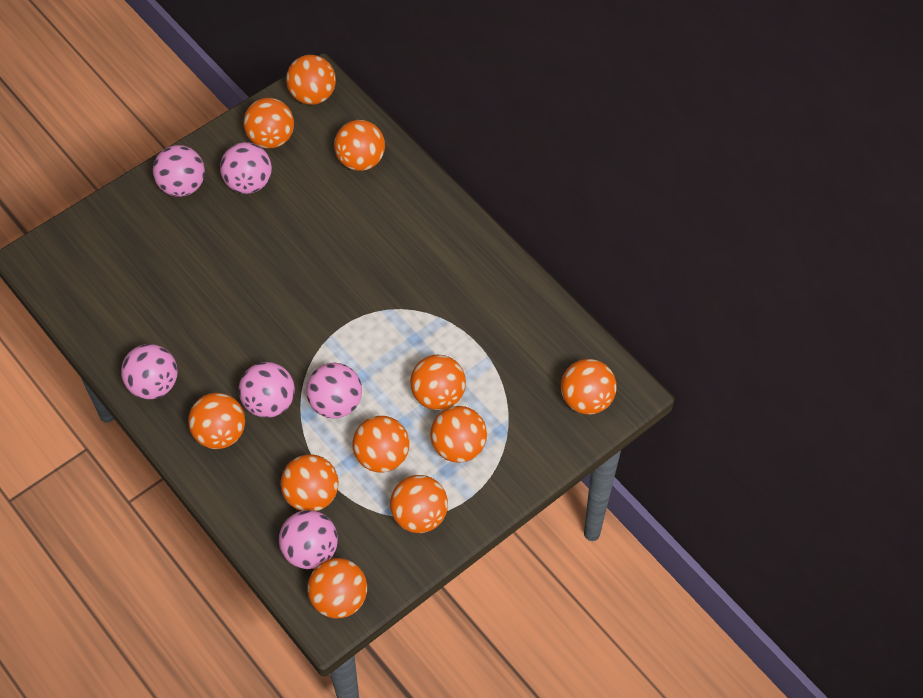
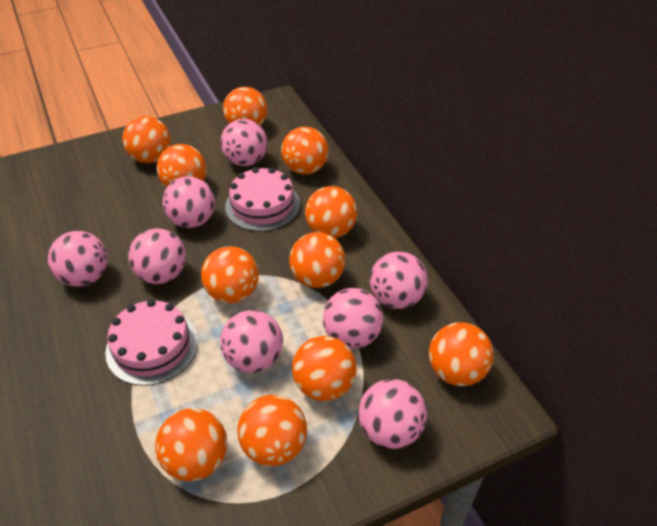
pink ball: [121,344,178,399] [153,145,205,197] [220,142,272,194] [239,362,295,418] [279,510,338,569] [306,363,362,418] = 6 -> [48,231,108,287] [128,229,186,284] [162,176,215,228] [220,310,283,373] [221,119,268,166] [323,288,383,349] [359,379,427,449] [370,251,428,309] = 8
pink cake: none = 0 -> [105,299,198,386] [225,167,300,231] = 2

